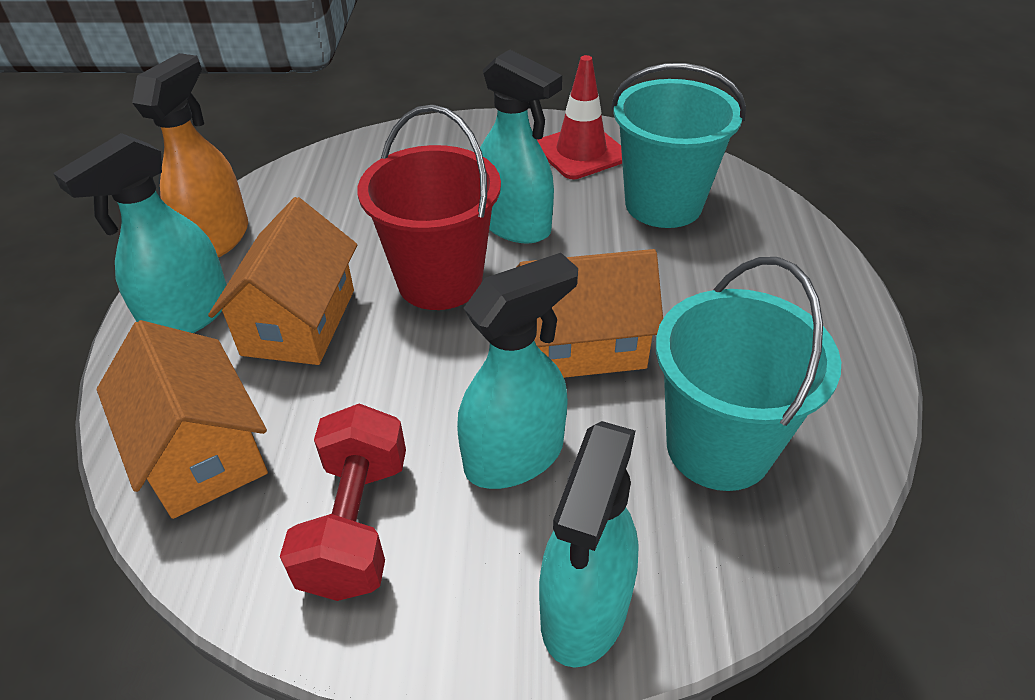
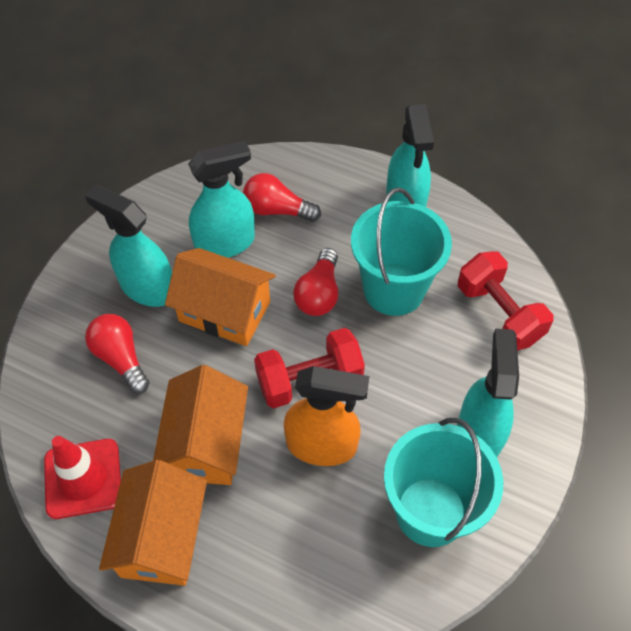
red bucket: [358,105,501,310] = 1 -> none = 0
red dumbbell: [280,403,406,601] = 1 -> [254,328,365,408] [458,251,554,350] = 2
red light bulb: none = 0 -> [85,314,150,394] [243,173,321,222] [293,248,338,316] = 3

